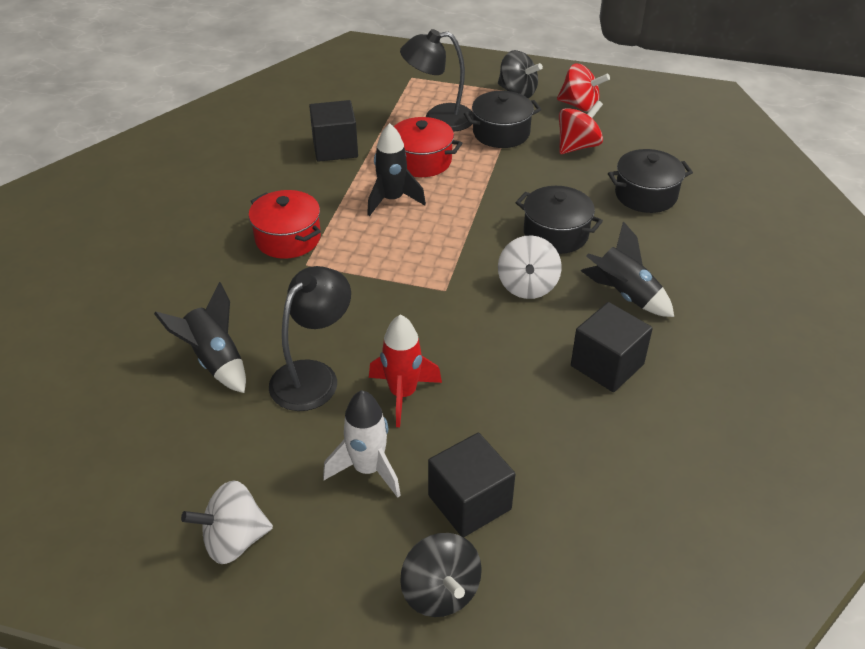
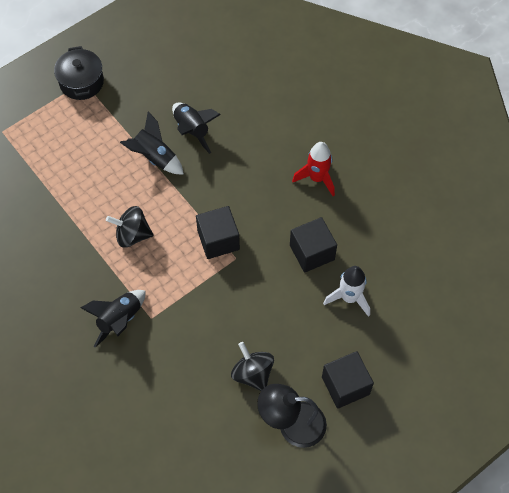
black lamp: [269,266,351,411] [400,29,473,132] = 2 -> [257,384,327,448] = 1
black pot: [464,91,541,148] [515,186,603,254] [608,149,693,213] = 3 -> [54,46,104,100] = 1
red pot: [249,190,321,259] [394,117,462,177] = 2 -> none = 0
red spinning top: [557,63,610,112] [559,100,603,154] = 2 -> none = 0
white spinning top: [181,480,273,564] [498,236,562,299] = 2 -> none = 0

